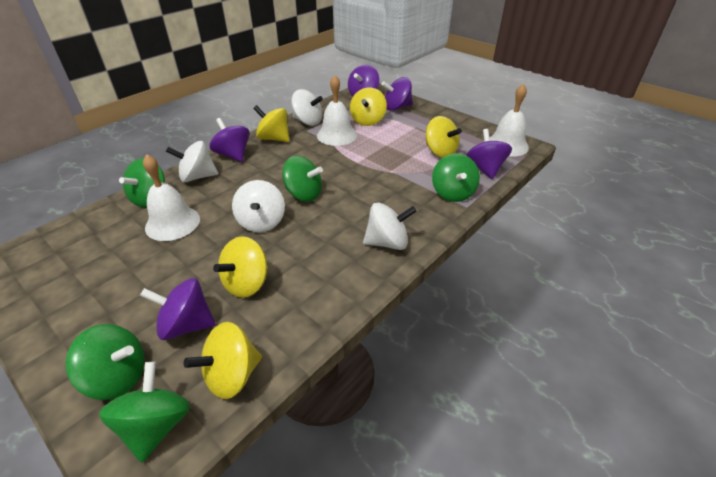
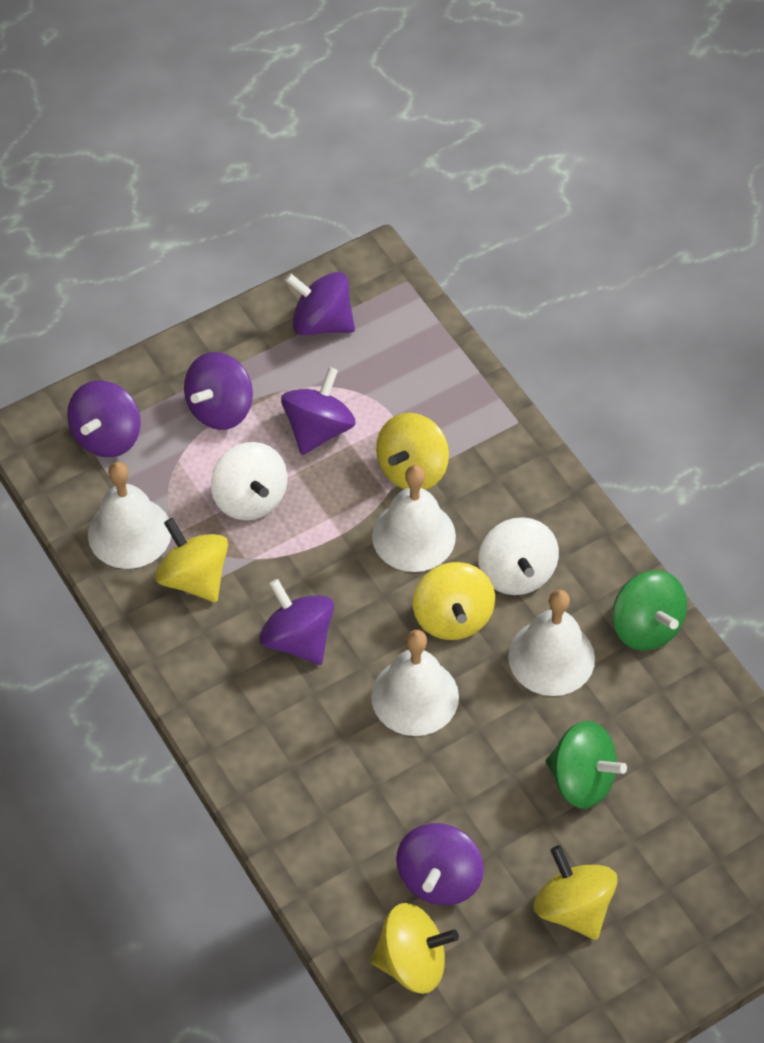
green spinning top: [66,324,145,400] [99,362,190,463] [119,158,165,207] [282,156,323,202] [432,153,480,202] = 5 -> [546,721,627,809] [613,570,687,651] = 2
purple spinning top: [140,278,216,340] [210,118,250,162] [348,65,379,96] [381,77,413,111] [466,129,512,179] = 5 -> [67,381,141,457] [184,352,253,430] [259,579,334,665] [281,367,356,455] [285,272,355,335] [396,823,484,905] = 6
white bell: [143,154,200,241] [317,75,357,146] [490,84,529,157] = 3 -> [88,462,171,569] [371,630,459,736] [372,465,456,572] [508,589,595,696] = 4
white spinning top: [166,141,219,182] [232,180,285,232] [291,89,323,126] [363,203,417,250] = 4 -> [211,442,288,520] [478,517,559,595] = 2

